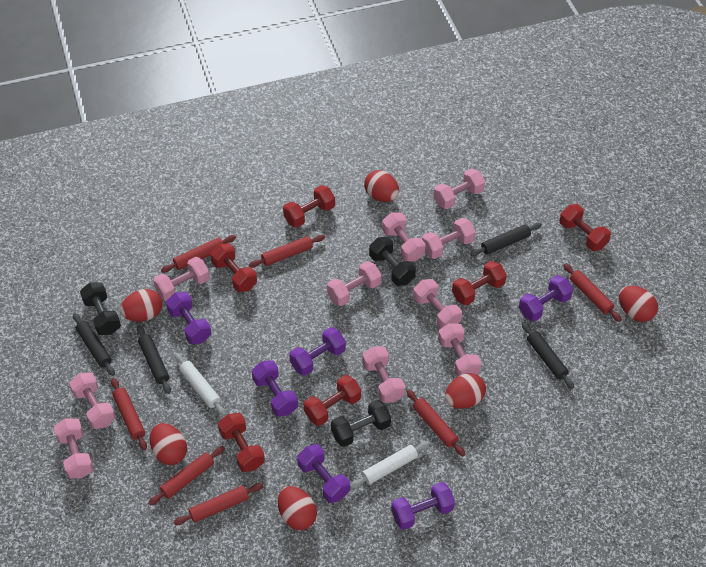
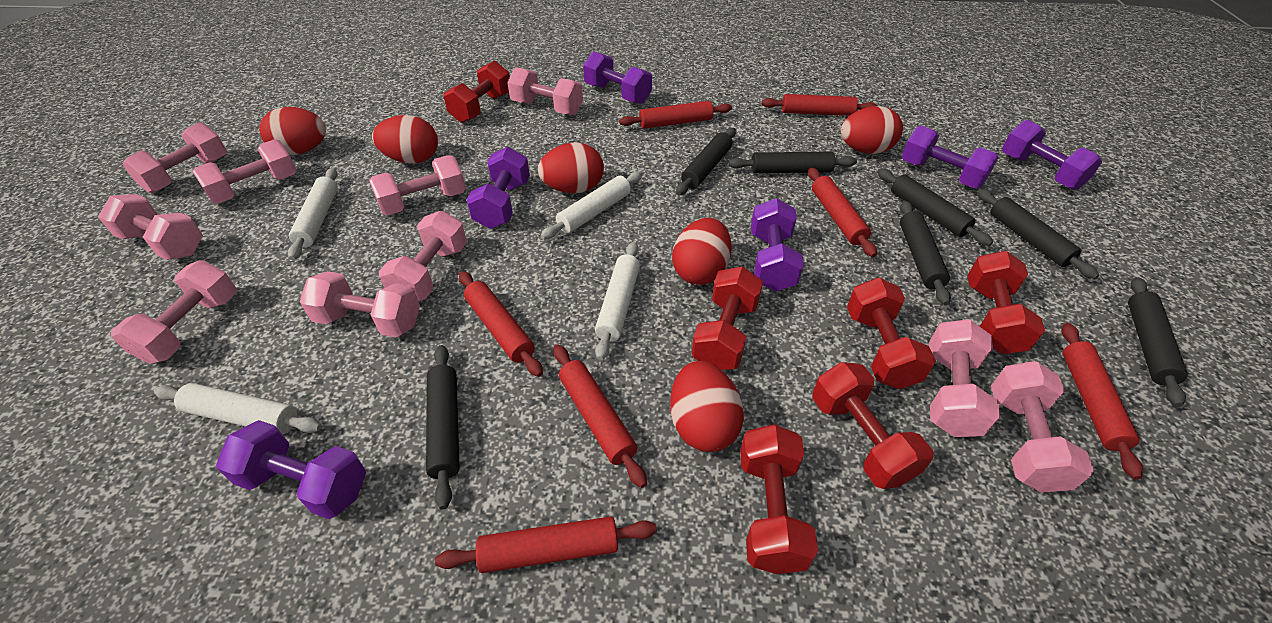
black dumbbell: [80,282,121,335] [331,400,391,447] [369,237,416,286] = 3 -> none = 0
black rolling pin: [73,313,115,376] [137,325,171,394] [470,223,542,256] [522,323,574,389] = 4 -> [426,345,460,510] [676,128,736,195] [729,151,857,173] [877,169,993,246] [900,201,951,305] [977,189,1099,279] [1128,277,1188,407] = 7
white rolling pin: [175,353,226,416] [350,441,430,489] = 2 -> [154,383,322,434] [288,168,338,260] [541,171,642,239] [595,242,640,360] = 4

